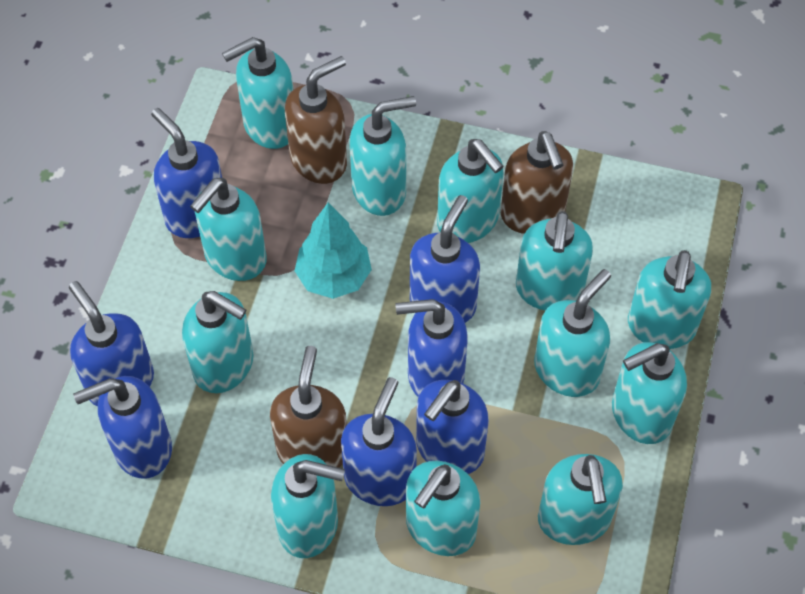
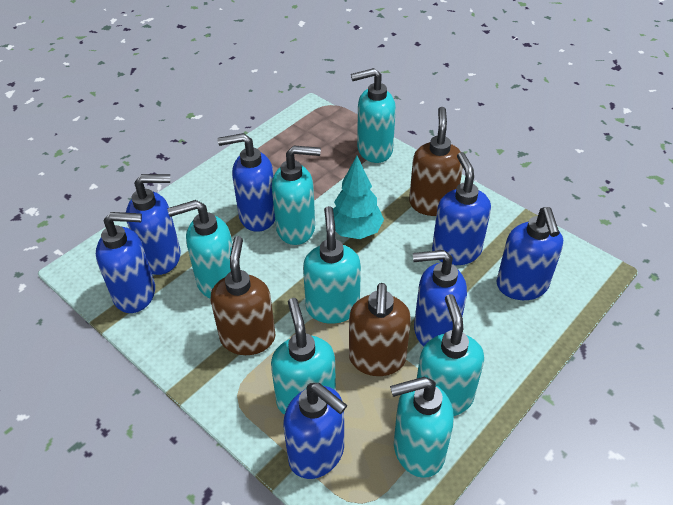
turquoise soap dispenser: [182,291,253,393] [190,178,267,281] [222,37,293,149] [271,454,345,558] [349,96,416,216] [406,461,480,556] [437,139,504,243] [516,211,593,311] [534,269,611,397] [538,454,623,545] [612,342,687,444] [628,250,711,349] = 12 -> [167,200,233,299] [271,298,336,415] [272,146,321,245] [303,206,361,324] [351,68,396,163] [390,377,454,478] [417,294,484,416] = 7

